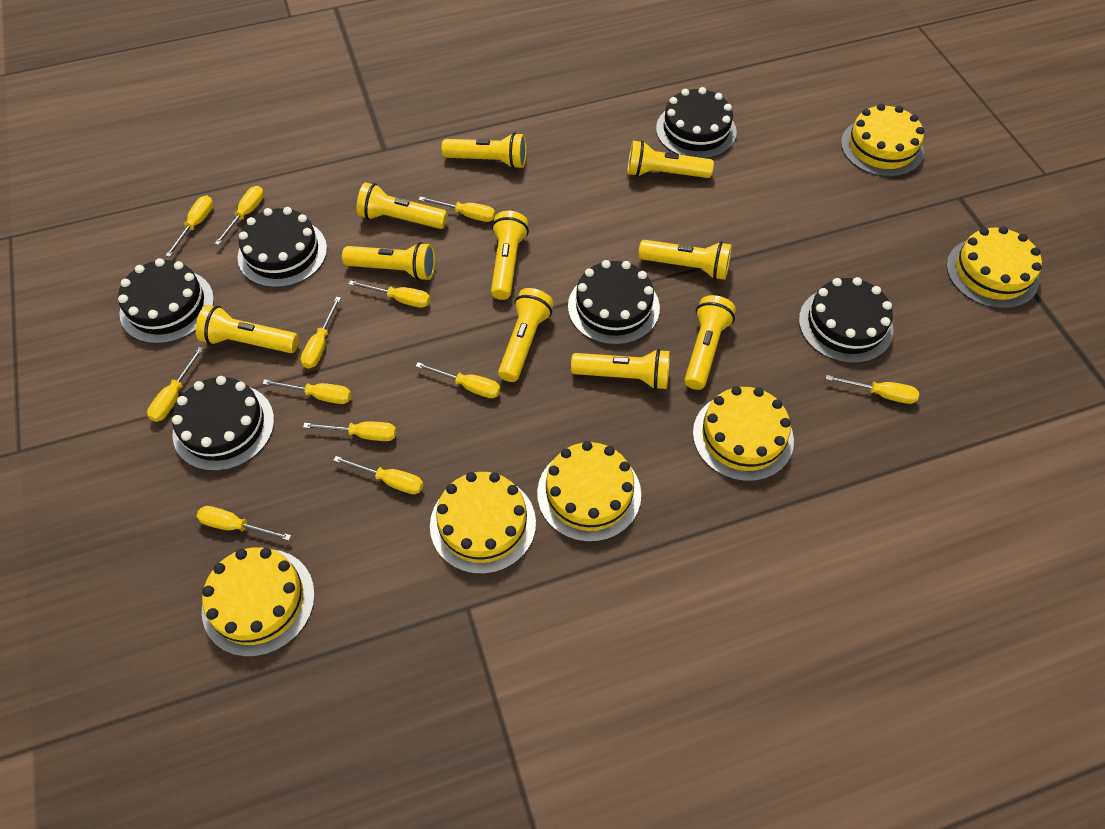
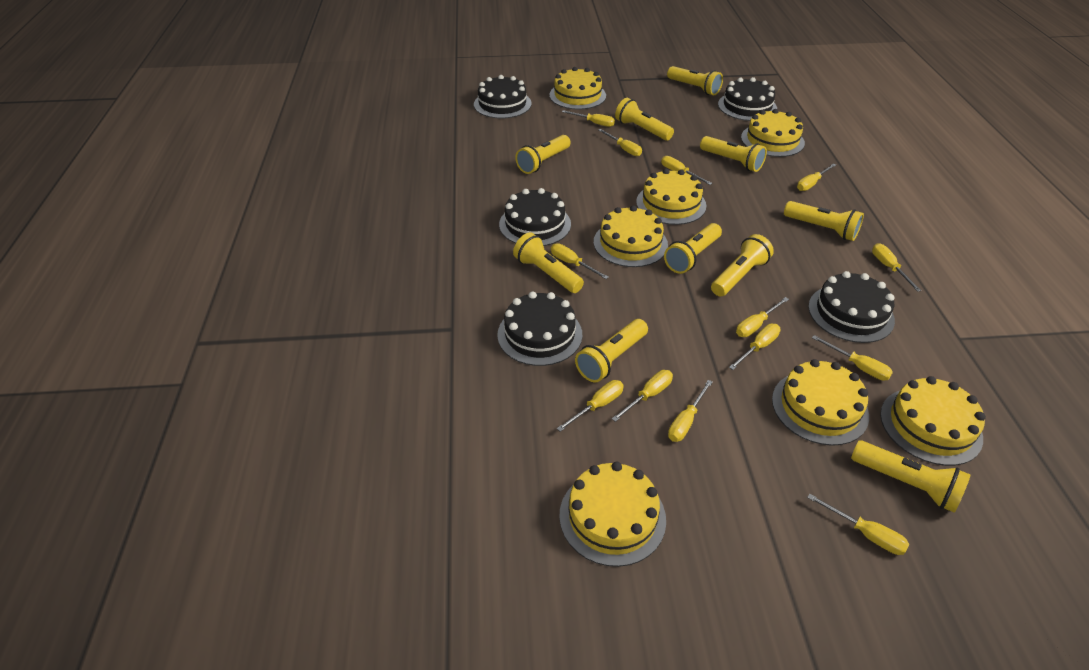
black cake: [118,258,214,344] [172,376,274,471] [237,207,327,288] [568,260,660,345] [656,87,737,158] [799,277,893,363] = 6 -> [474,75,531,119] [497,291,582,366] [499,188,571,246] [718,77,777,121] [808,271,895,343] = 5
yellow cake: [202,547,315,657] [430,472,536,574] [537,441,641,542] [693,386,794,481] [841,104,924,177] [946,226,1042,309] = 6 -> [549,67,606,110] [559,462,666,567] [594,205,668,267] [636,169,706,225] [741,109,805,157] [772,359,869,446] [880,376,986,466] = 7
yellow screwdriver: [147,347,204,422] [165,196,213,257] [196,506,291,541] [215,186,264,245] [262,379,352,404] [301,297,341,368] [303,422,396,441] [333,456,423,494] [349,280,430,308] [416,362,500,398] [419,196,495,222] [826,375,919,404] = 12 -> [551,243,609,279] [557,380,624,432] [562,110,615,127] [598,129,642,156] [612,370,673,422] [661,156,712,185] [668,380,713,442] [729,324,781,370] [736,297,789,337] [797,163,836,191] [807,494,909,555] [812,335,893,380] [872,243,921,292] = 13

